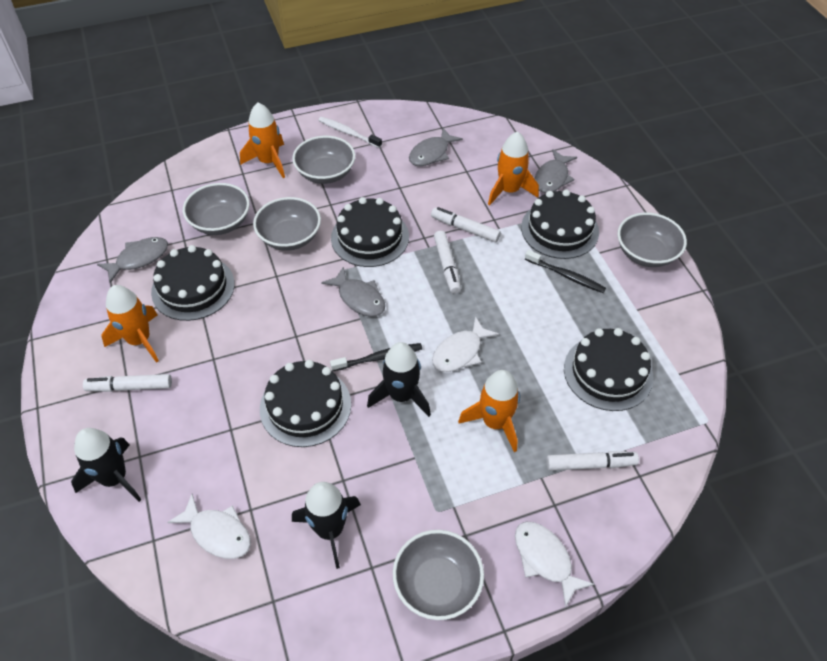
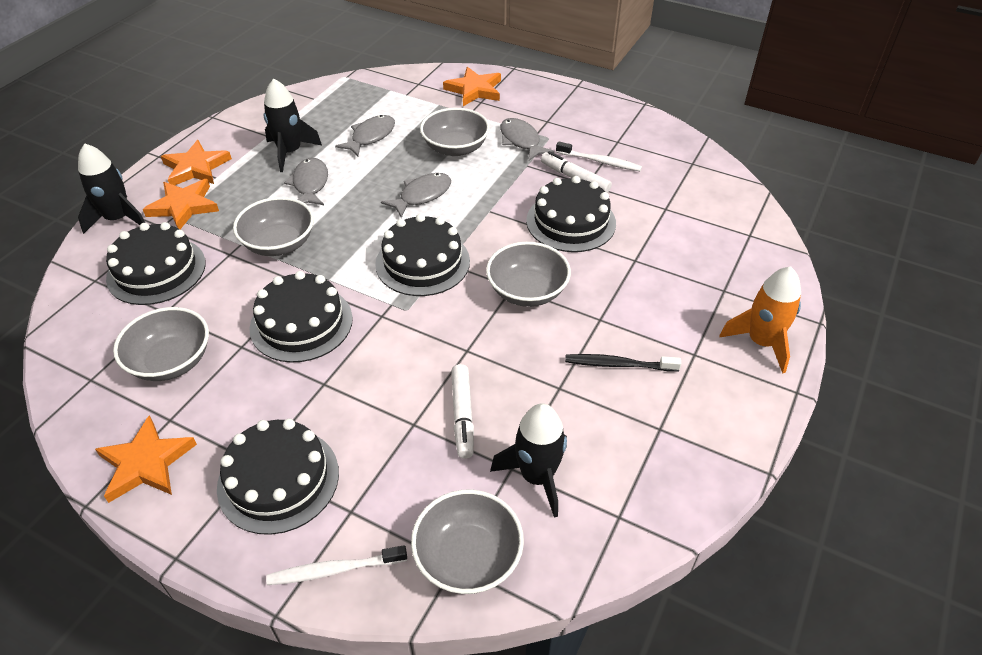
black toothbrush: [330,343,422,371] [525,250,606,293] = 2 -> [565,354,681,372] = 1
orange rocket: [101,285,159,363] [240,102,285,178] [458,370,520,452] [488,131,539,206] = 4 -> [719,267,801,373] = 1
orange star: none = 0 -> [95,415,197,503] [143,179,219,229] [161,140,232,185] [443,67,501,106] = 4
white fish: [167,494,251,559] [432,316,499,372] [515,522,594,608] = 3 -> none = 0
white marker: [83,374,172,392] [431,207,501,242] [434,231,461,294] [546,451,639,471] = 4 -> [451,364,474,459] [541,151,612,193] = 2
white toothbrush: [318,117,382,148] = 1 -> [266,545,407,585] [556,141,642,171] = 2

